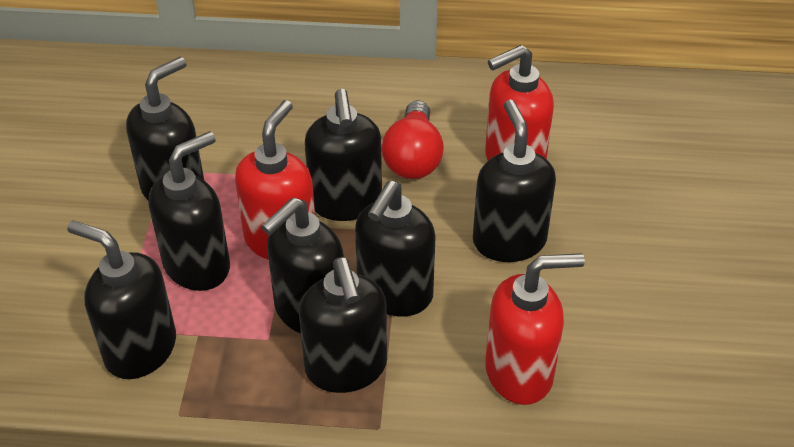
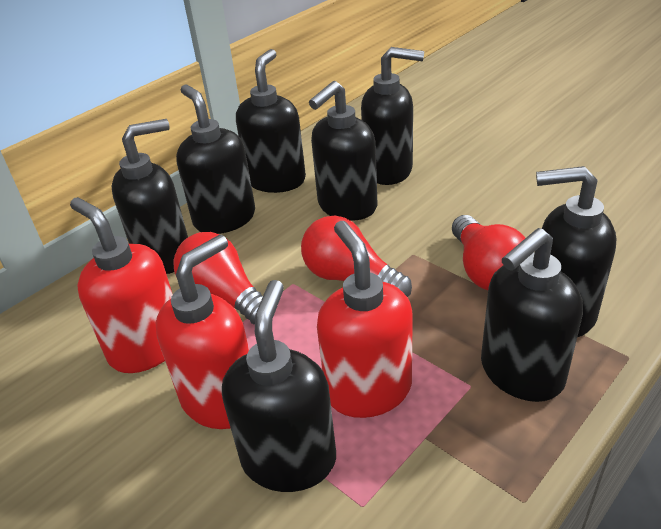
red light bulb: [382,100,444,179] = 1 -> [174,232,263,325] [301,216,412,297] [452,215,525,290] = 3

